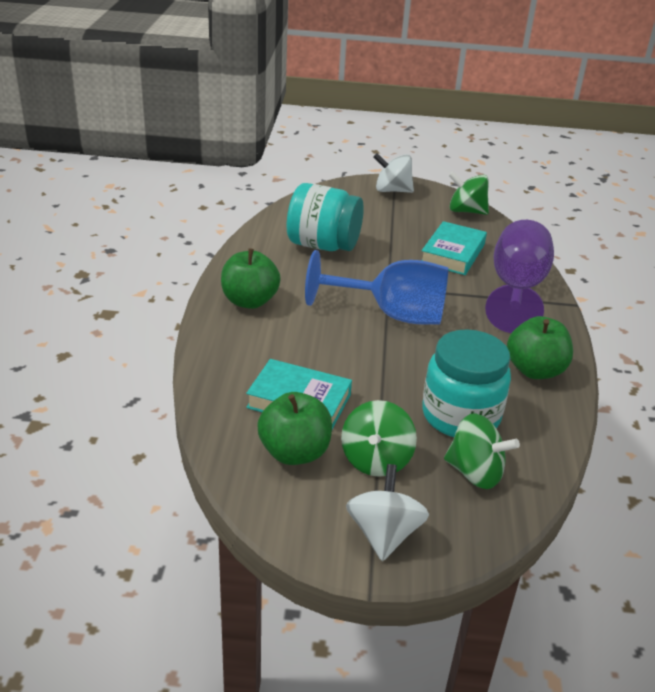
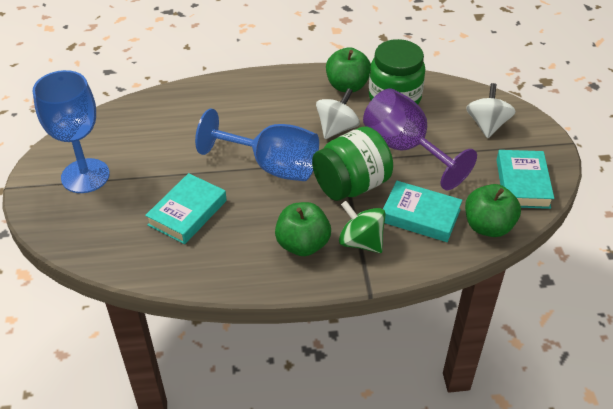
blue goblet: [305,250,449,325] = 1 -> [33,70,110,193] [195,109,319,181] = 2
green jar: none = 0 -> [312,126,393,201] [369,39,425,105] = 2
green spinning top: [341,400,417,477] [444,413,520,489] [449,172,489,215] = 3 -> [339,201,385,253] = 1
turquoise book: [246,359,352,429] [421,221,487,275] = 2 -> [145,173,227,244] [383,181,462,242] [496,150,554,209] = 3
turquoise jar: [287,183,364,251] [422,330,511,437] = 2 -> none = 0

